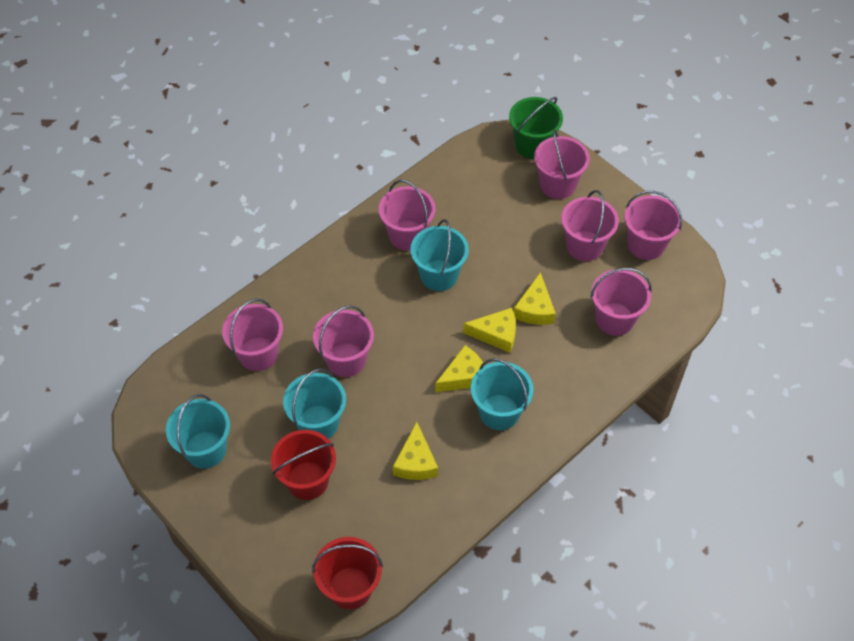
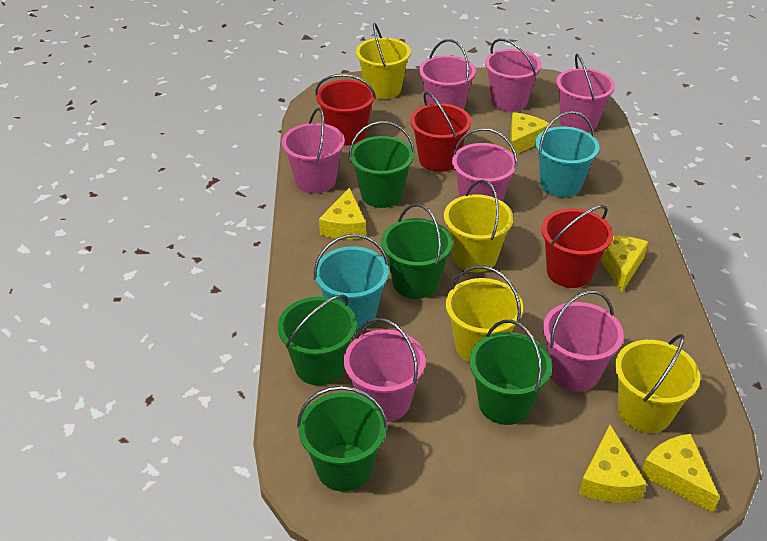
green bucket: [509,97,563,159] = 1 -> [278,295,357,386] [297,386,388,492] [349,121,415,208] [381,204,453,299] [469,320,552,425] = 5
red bucket: [271,430,336,500] [312,537,383,609] = 2 -> [315,74,376,145] [410,92,471,172] [541,205,613,288] = 3
turquoise bucket: [166,394,230,469] [283,368,346,439] [410,219,469,291] [471,358,533,430] = 4 -> [314,234,389,330] [535,111,600,197] = 2
yellow bucket: none = 0 -> [356,23,411,99] [444,180,514,272] [446,266,523,362] [615,334,700,433] = 4
yellow cheese: [393,422,438,480] [435,345,485,392] [463,308,516,353] [514,272,556,325] = 4 -> [319,188,366,240] [510,112,549,155] [579,425,647,503] [601,236,648,292] [641,434,720,513] = 5

